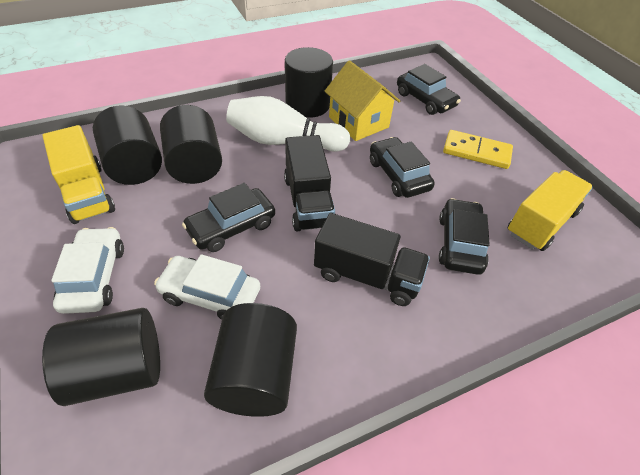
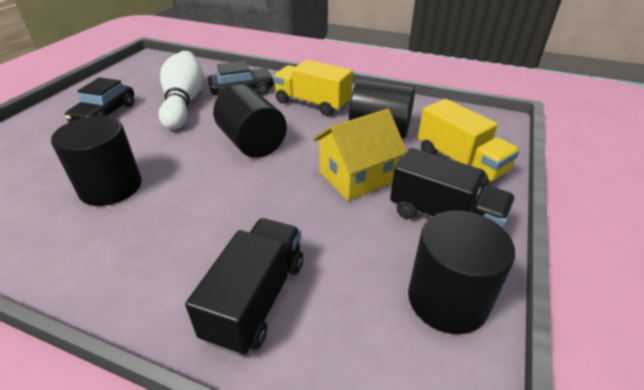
black car: [182,183,275,252] [370,137,435,198] [397,64,461,115] [439,198,490,275] = 4 -> [65,77,134,122] [208,61,274,96] = 2
black cylinder: [42,308,160,406] [93,106,162,185] [160,105,222,184] [204,303,297,417] [285,47,333,118] = 5 -> [51,116,142,206] [213,85,287,158] [349,79,415,139] [408,210,515,334] = 4
white car: [51,227,124,314] [154,254,260,320] = 2 -> none = 0
yellow domino: [443,130,513,169] = 1 -> none = 0

